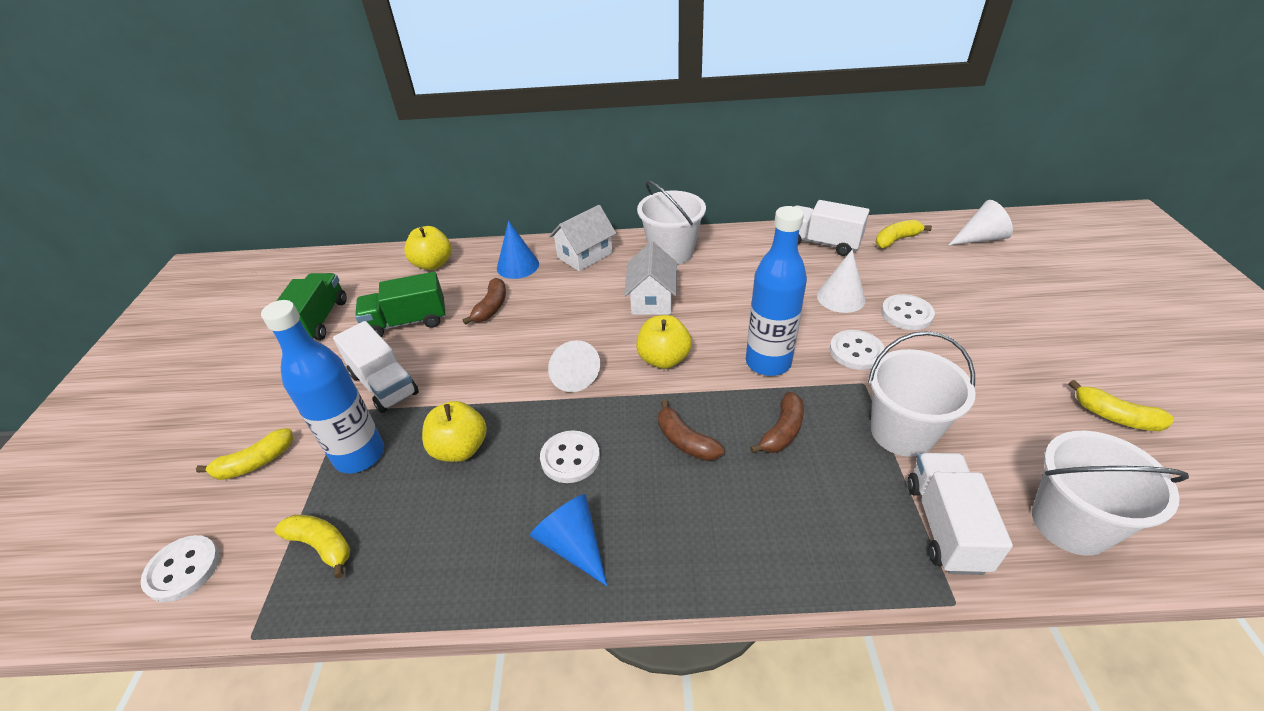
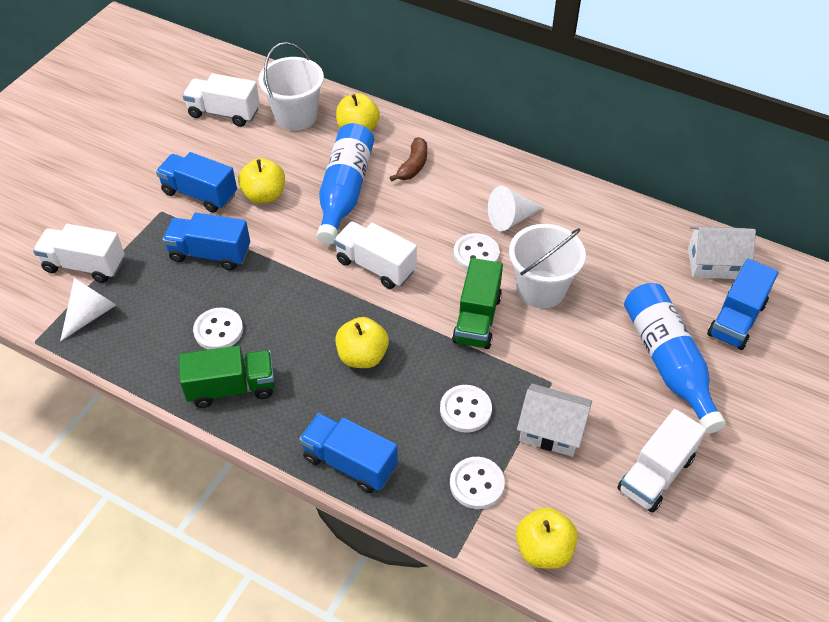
blue cone: [497,221,539,279] [530,494,607,586] = 2 -> none = 0
blue truck: none = 0 -> [156,152,237,212] [162,213,250,270] [299,413,398,493] [707,259,778,350] = 4
brown banana: [463,278,506,325] [658,400,724,461] [750,392,804,453] = 3 -> [389,137,427,181] = 1
white bucket: [637,180,706,265] [868,331,975,457] [1032,431,1189,556] = 3 -> [258,42,324,131] [509,224,586,309] = 2
white cone: [548,340,600,392] [817,250,866,313] [949,200,1013,245] = 3 -> [60,278,116,341] [488,186,544,231] = 2
white truck: [333,321,419,413] [794,200,870,256] [908,453,1013,575] = 3 -> [33,224,125,283] [183,73,260,127] [334,221,417,289] [617,409,706,513] = 4
yellow apple: [404,226,451,270] [422,401,487,462] [636,315,692,369] = 3 -> [238,158,285,204] [335,317,389,368] [336,93,380,131] [516,507,578,569] = 4
yellow banana: [196,428,293,480] [274,515,350,578] [875,220,932,248] [1069,380,1174,431] = 4 -> none = 0

